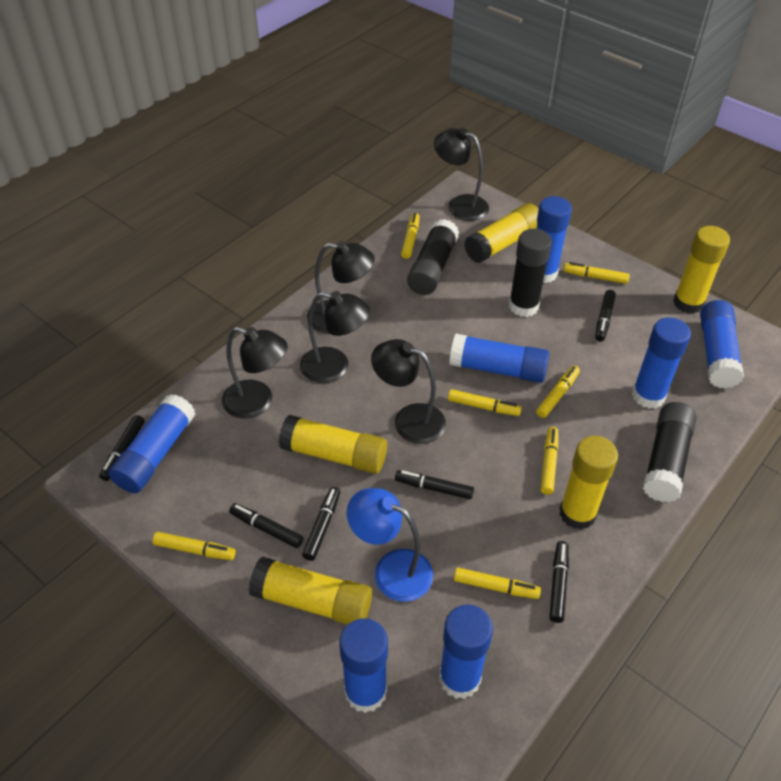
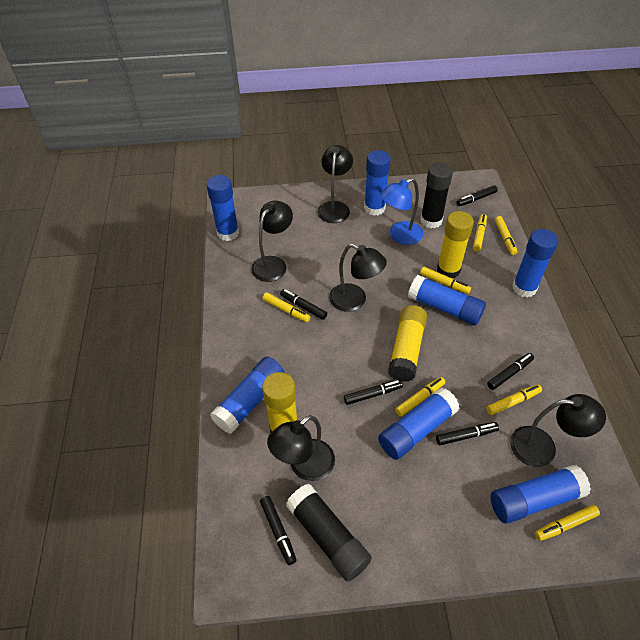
black glue stick: [407,219,459,295] [509,229,552,317] [643,402,697,503] = 3 -> [286,484,372,582] [420,162,453,228] = 2
yellow glue stick: [249,556,372,625] [279,415,387,474] [464,203,539,263] [559,436,618,530] [673,226,730,314] = 5 -> [262,372,297,433] [388,305,427,382] [437,211,474,278] = 3

